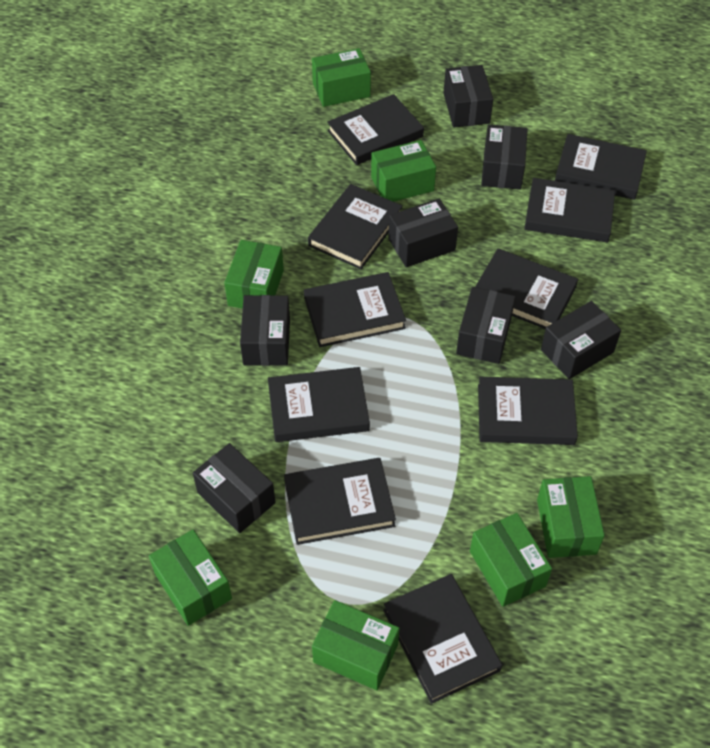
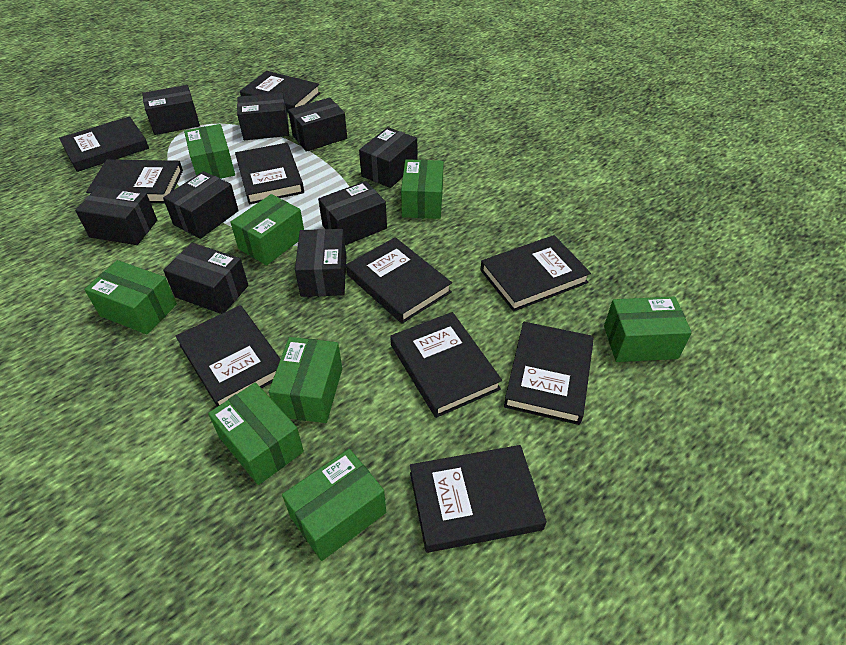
black box: [193,443,276,533] [240,295,290,366] [388,199,458,267] [443,65,493,127] [456,287,515,364] [481,124,528,190] [541,301,621,379] = 7 -> [75,186,157,245] [142,85,200,135] [163,171,239,239] [163,243,249,314] [237,93,289,140] [288,97,347,152] [295,229,346,297] [318,181,387,246] [359,127,417,188] = 9
green box: [149,529,232,626] [224,240,284,309] [312,48,371,107] [312,600,399,690] [371,140,436,202] [470,513,552,607] [537,476,605,558] = 7 -> [84,260,177,334] [184,124,235,179] [208,382,304,485] [230,194,304,265] [269,337,342,423] [282,449,386,561] [401,159,444,219] [604,297,692,362] = 8

